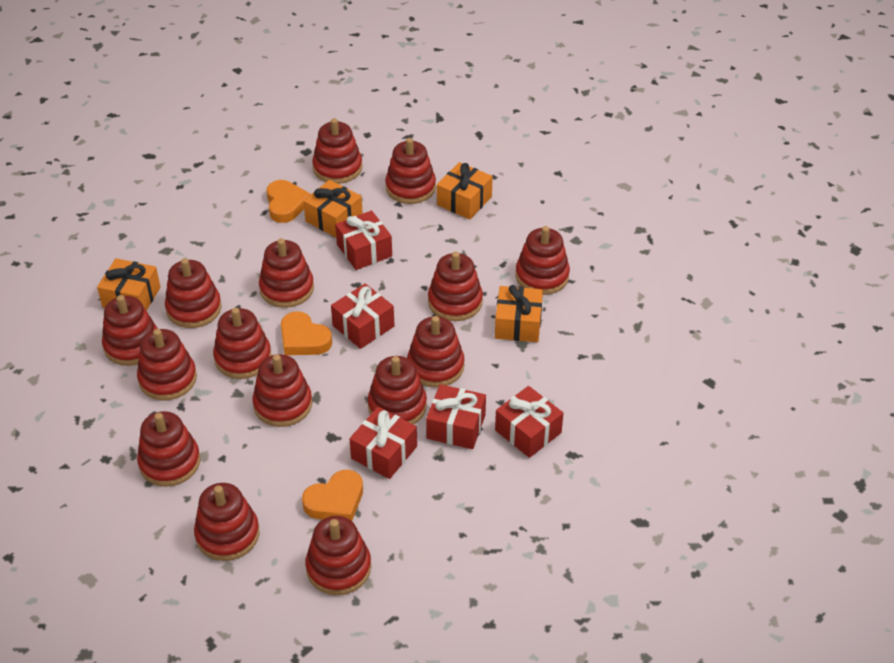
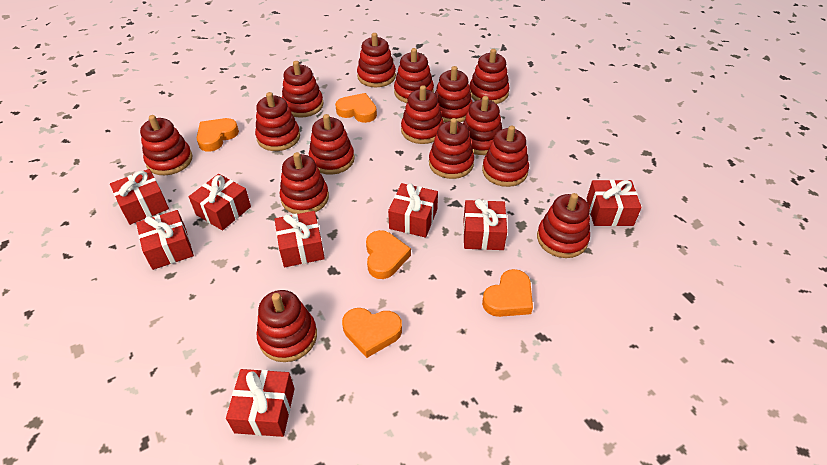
orange gift: [97,258,161,311] [304,180,363,237] [437,162,493,219] [495,285,543,342] = 4 -> none = 0
orange heart: [266,180,311,223] [281,311,332,355] [302,470,363,521] = 3 -> [197,118,239,152] [335,93,377,123] [342,308,402,358] [366,230,411,279] [482,269,533,317] = 5
red gift: [331,283,394,349] [335,211,392,270] [350,407,417,479] [426,384,486,449] [495,386,563,458] = 5 -> [110,169,169,225] [136,210,194,270] [189,174,251,231] [226,369,295,437] [274,211,325,267] [388,183,438,238] [463,199,507,250] [586,180,642,226] = 8

